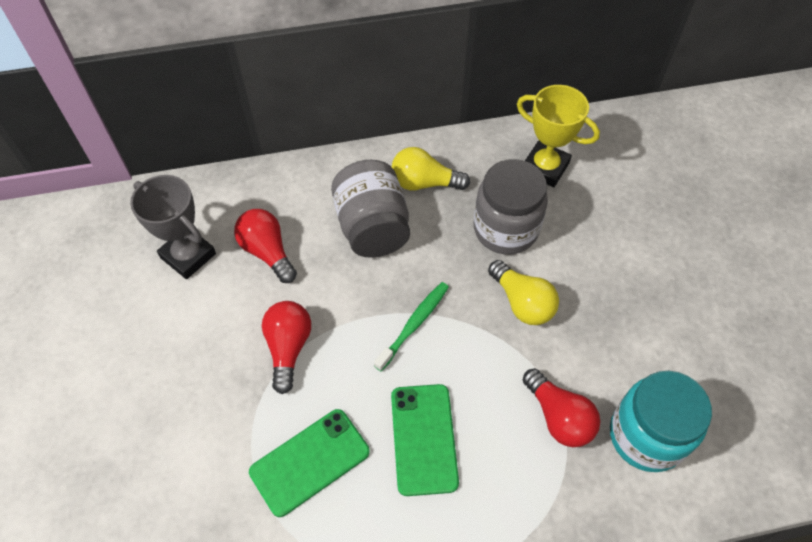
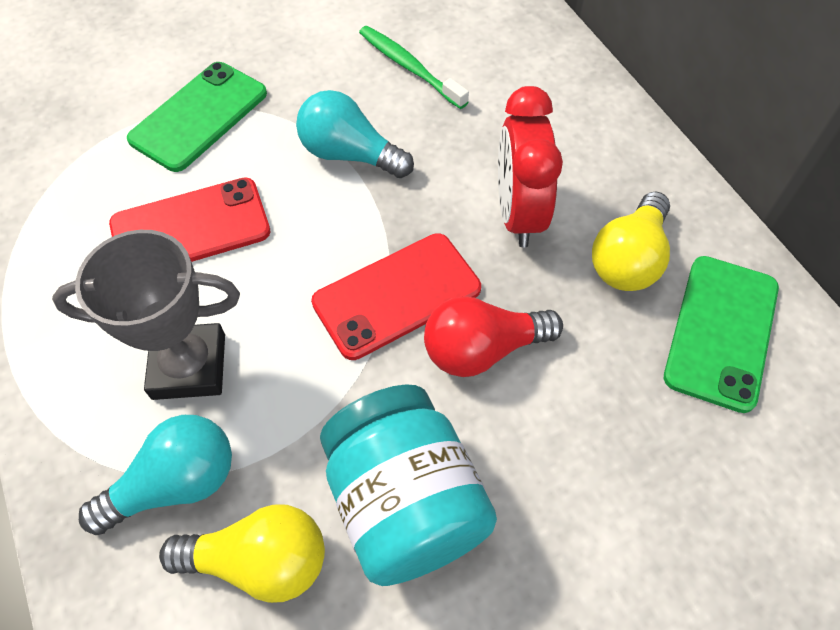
grey jar: [331,160,410,258] [474,159,548,254] = 2 -> none = 0
red clock: none = 0 -> [498,86,563,247] = 1
red light bulb: [234,209,297,283] [262,301,311,394] [523,368,600,447] = 3 -> [424,296,563,377] = 1
red phone: none = 0 -> [109,177,271,262] [311,233,481,360] = 2
turquoise light bulb: none = 0 -> [79,415,232,535] [296,90,414,178] = 2
yellow trophy: [517,85,600,187] = 1 -> none = 0

